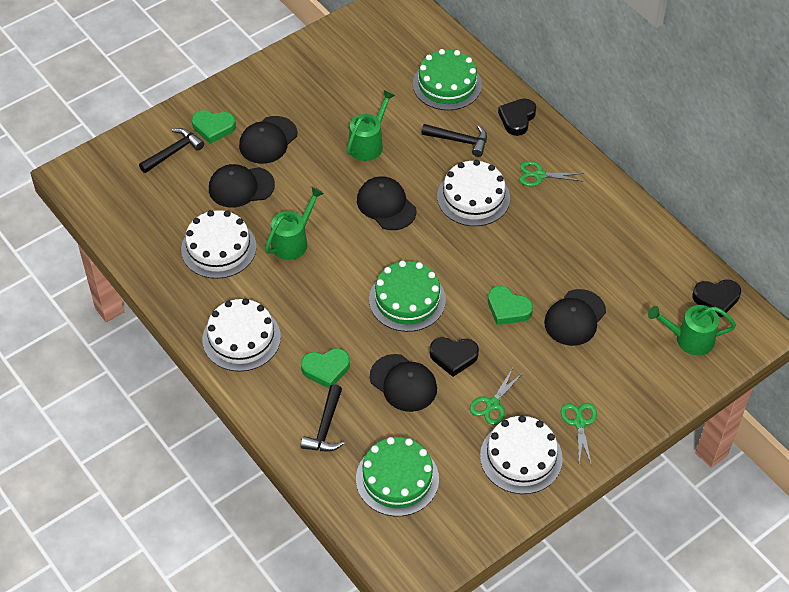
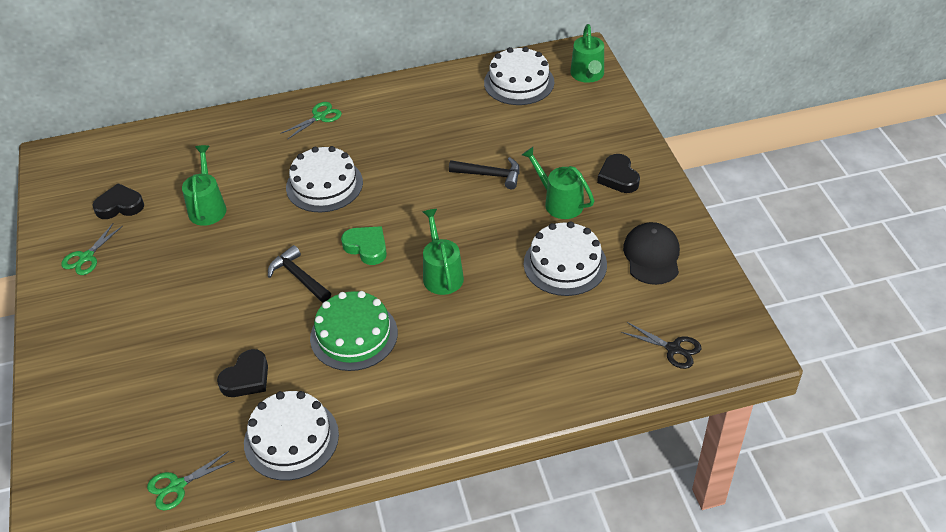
black cap: [209,164,275,208] [239,116,297,164] [357,176,417,230] [370,354,437,412] [544,289,606,346] = 5 -> [623,222,680,285] = 1
black hammer: [139,128,204,173] [301,384,345,452] [421,124,487,157] = 3 -> [268,245,331,303] [449,157,520,189] = 2
black scissors: none = 0 -> [621,322,701,369] = 1
green cake: [356,437,439,516] [369,261,446,332] [413,49,482,110] = 3 -> [310,291,398,371] = 1
green heart: [192,110,236,144] [301,348,350,388] [488,286,533,325] = 3 -> [341,226,387,265] = 1
green watering can: [265,187,324,260] [347,90,395,161] [648,305,736,355] = 3 -> [182,145,227,226] [423,209,464,295] [522,147,594,219] [570,24,604,83] = 4

